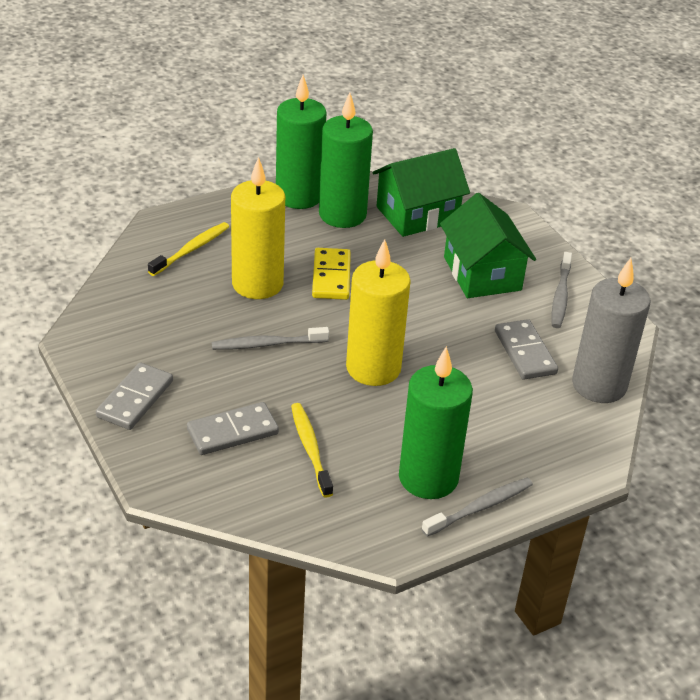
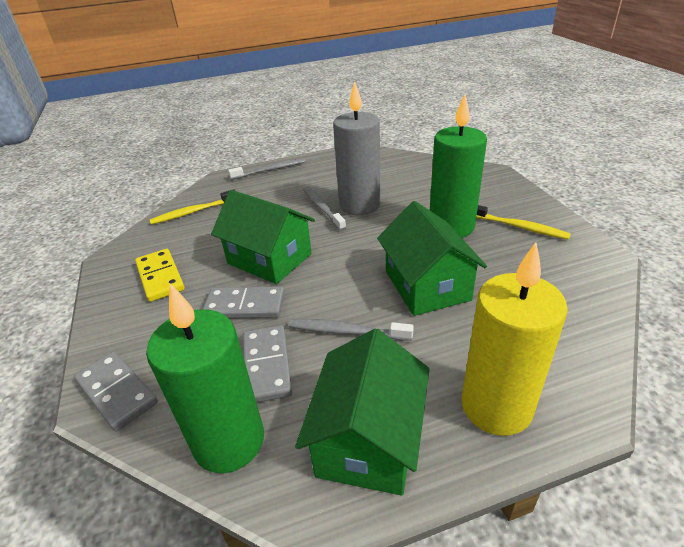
green candle: [276,75,327,209] [319,93,373,228] [399,346,473,499] = 3 -> [146,284,264,473] [430,94,487,238] = 2
green house: [372,148,470,237] [440,193,536,298] = 2 -> [211,190,315,284] [295,329,429,496] [377,201,487,316] = 3
yellow candle: [231,157,285,299] [346,239,411,386] = 2 -> [462,242,568,436] = 1

